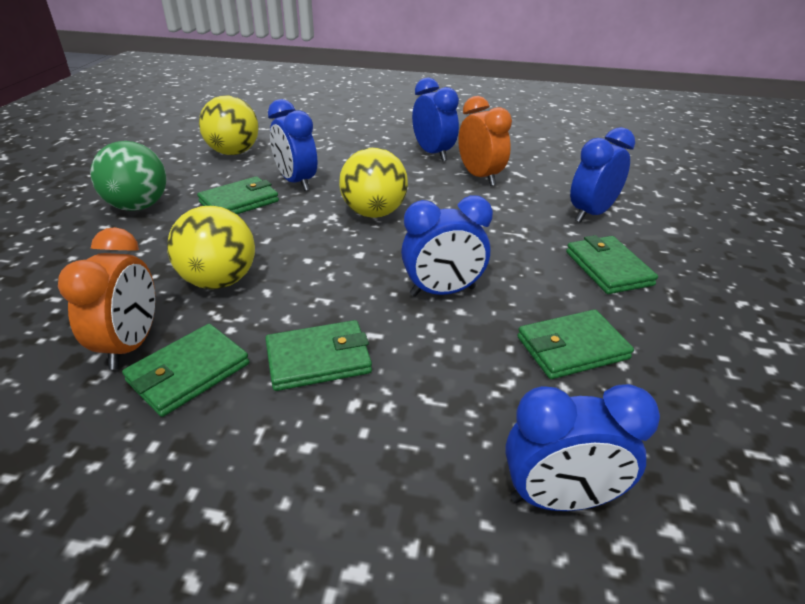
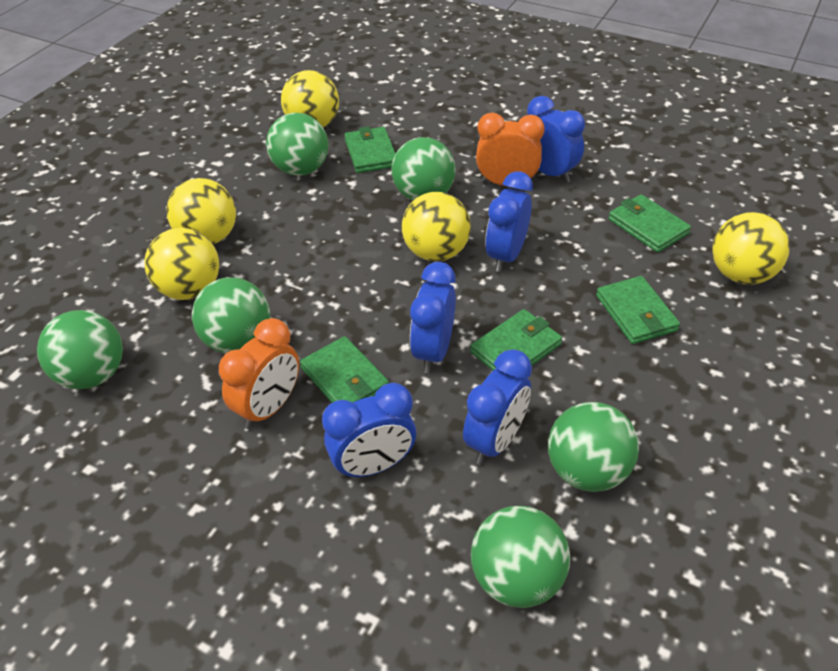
green ball: [90,141,166,211] = 1 -> [37,310,123,389] [192,277,270,353] [266,113,328,176] [391,137,455,201] [471,506,570,608] [548,402,639,492] = 6
yellow ball: [167,206,255,289] [199,95,259,155] [339,148,408,218] = 3 -> [144,228,219,300] [167,178,236,245] [281,70,339,127] [402,192,471,262] [712,212,790,284] = 5

